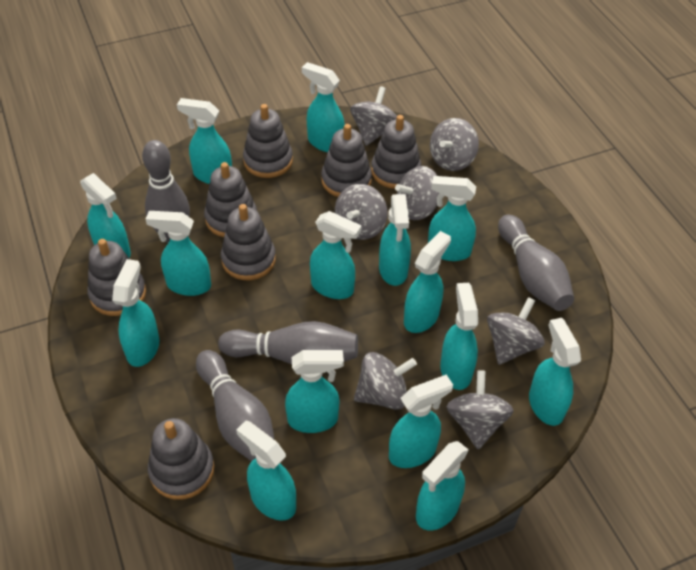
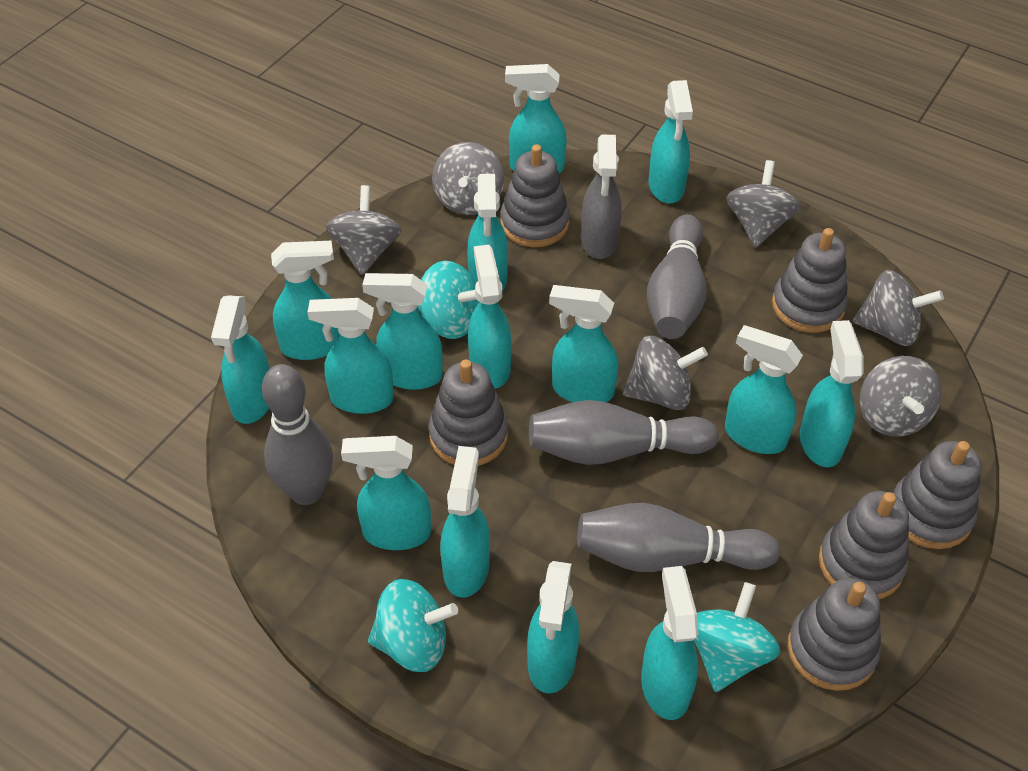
grey spinning top: [335,184,387,240] [350,86,397,146] [354,352,417,410] [395,166,440,220] [430,118,479,171] [447,370,514,449] [487,297,544,365] = 7 -> [326,185,401,275] [432,142,504,215] [623,336,708,410] [726,160,800,248] [852,270,944,346] [860,356,942,437] = 6
grey spray bottle: none = 0 -> [581,135,622,259] = 1
grey stacking toy: [87,239,146,316] [148,418,214,500] [204,162,257,237] [221,204,276,280] [243,104,293,178] [321,124,372,197] [371,115,421,189] = 7 -> [429,360,508,466] [500,144,570,247] [772,228,848,333] [787,578,881,691] [819,491,909,599] [893,441,981,549] = 6
turquoise spinning top: none = 0 -> [368,579,458,672] [418,261,479,339] [694,582,781,692] = 3

